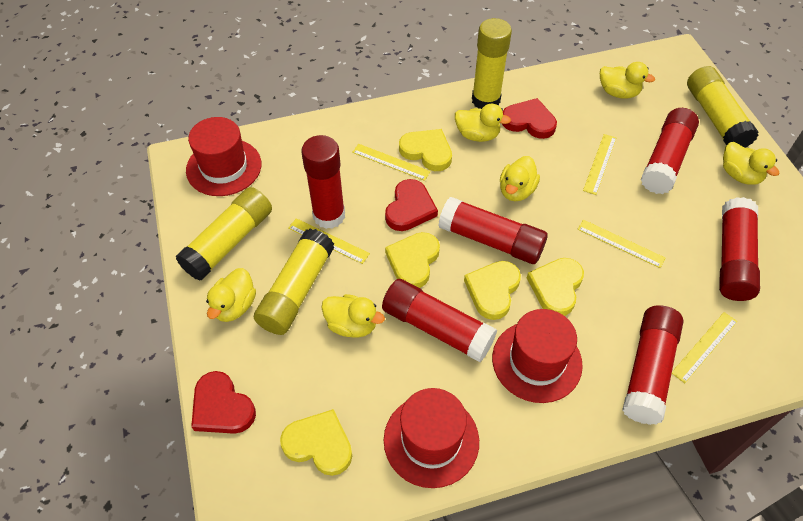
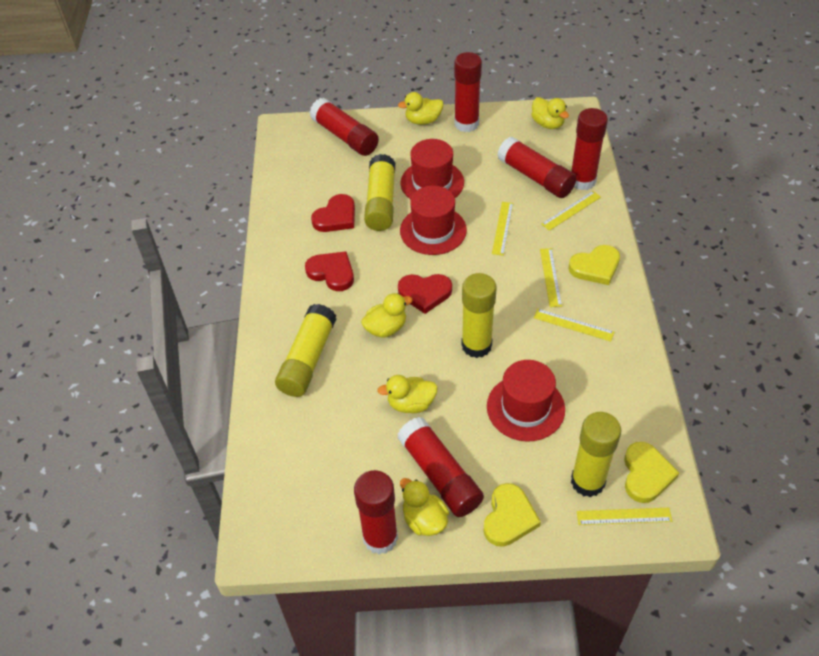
yellow duck: [206,268,256,322] [321,294,385,338] [455,104,511,142] [500,156,540,201] [600,62,655,99] [723,142,779,185] = 6 -> [361,293,412,338] [377,375,438,413] [398,92,443,125] [400,478,449,536] [531,97,569,129] = 5
yellow heart: [280,409,352,476] [385,232,440,288] [399,129,452,171] [464,261,521,320] [527,258,584,316] = 5 -> [484,483,541,547] [568,245,620,285] [624,442,679,503] = 3

